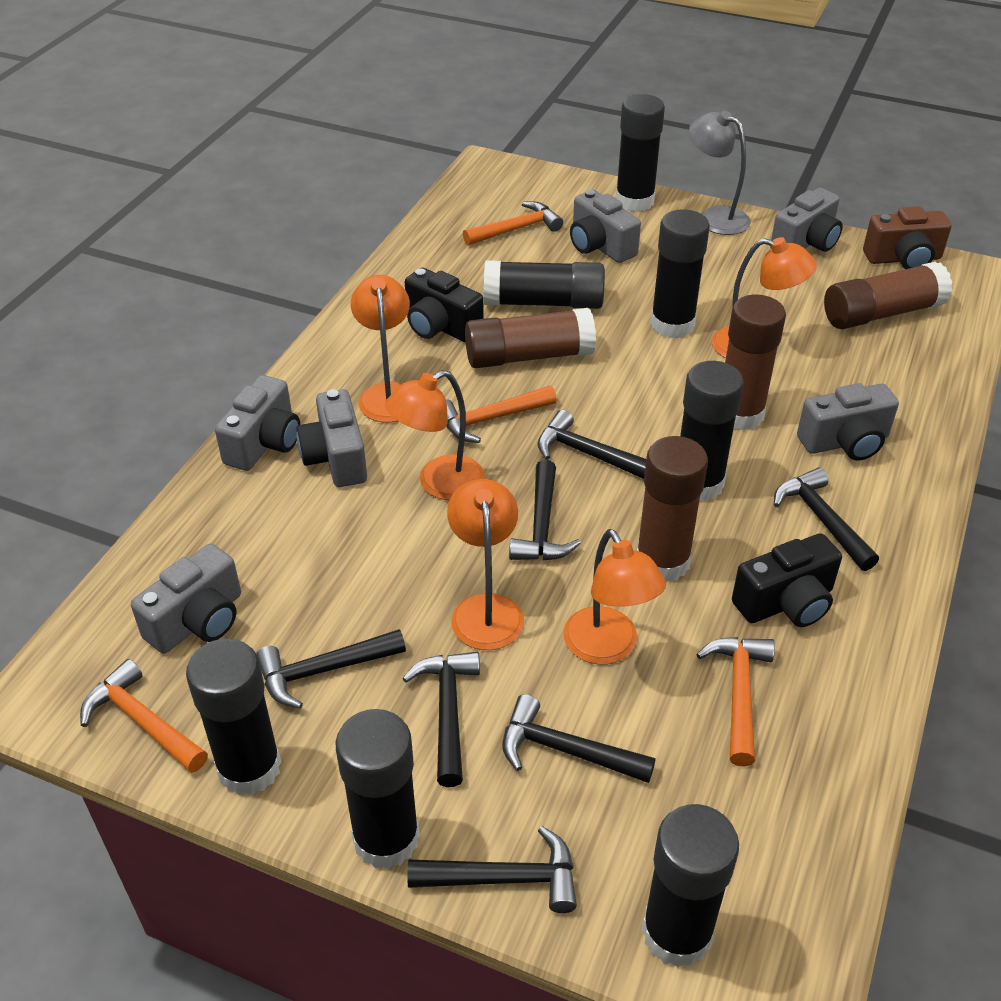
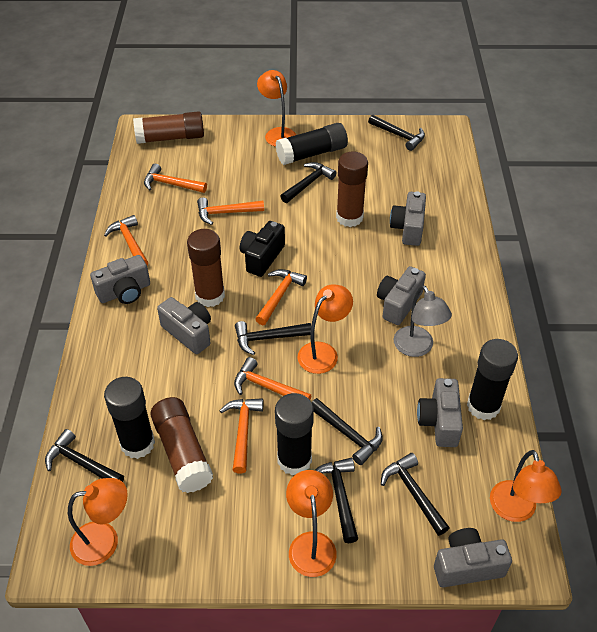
black camera: [405,268,484,342] [732,533,842,627] = 2 -> [240,221,285,277] = 1
black glue stick: [186,638,281,795] [336,709,420,869] [484,260,605,309] [616,94,665,212] [642,804,739,967] [650,209,710,338] [680,361,744,501] = 7 -> [104,377,155,459] [275,393,314,475] [276,123,348,165] [467,339,518,420] = 4
brown camera: [863,206,952,269] = 1 -> none = 0
orange hammer: [80,659,208,773] [446,386,557,443] [463,201,563,245] [696,637,775,767] = 4 -> [104,215,148,265] [144,164,207,193] [197,197,264,225] [220,398,263,474] [234,357,311,400] [255,269,307,325] = 6

